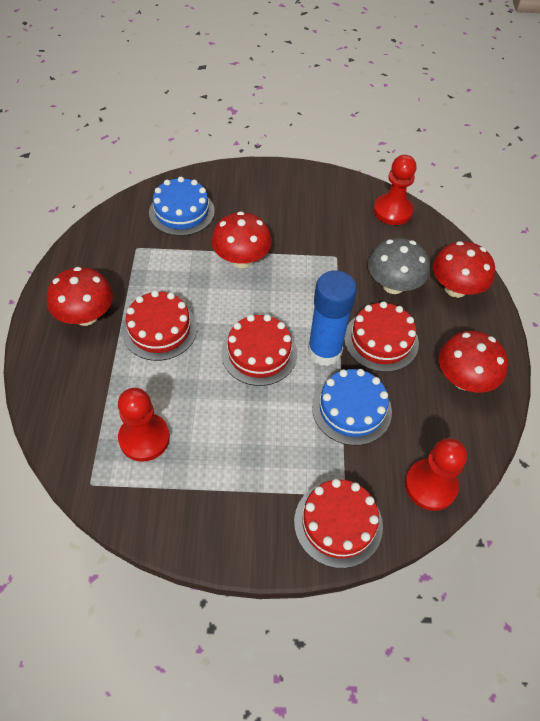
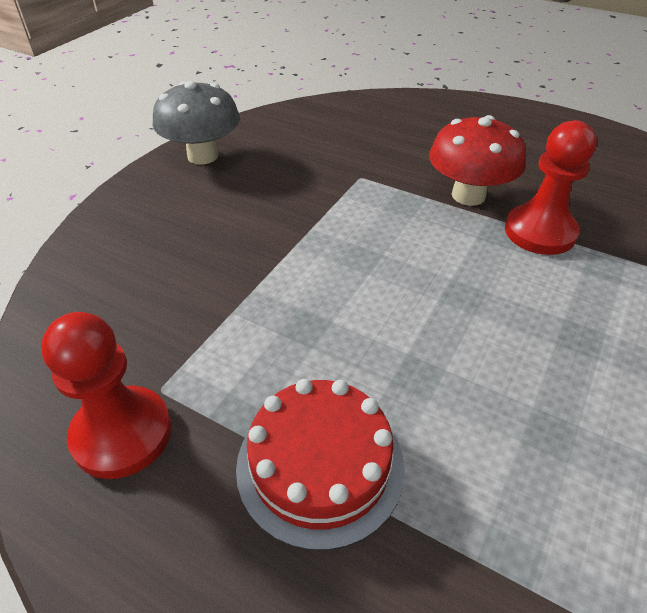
blue cake: [149,177,215,236] [312,369,392,446] = 2 -> none = 0
blue glue stick: [308,271,357,366] = 1 -> none = 0
red cake: [122,290,197,361] [221,314,297,386] [294,479,383,568] [344,301,419,372] = 4 -> [236,379,405,551] = 1
red mushroom: [47,267,113,326] [211,211,272,268] [433,241,495,298] [439,331,508,393] = 4 -> [429,115,526,206] = 1
red pawn: [118,388,170,462] [374,155,417,225] [405,438,467,511] = 3 -> [41,312,172,479] [505,120,597,255] = 2

